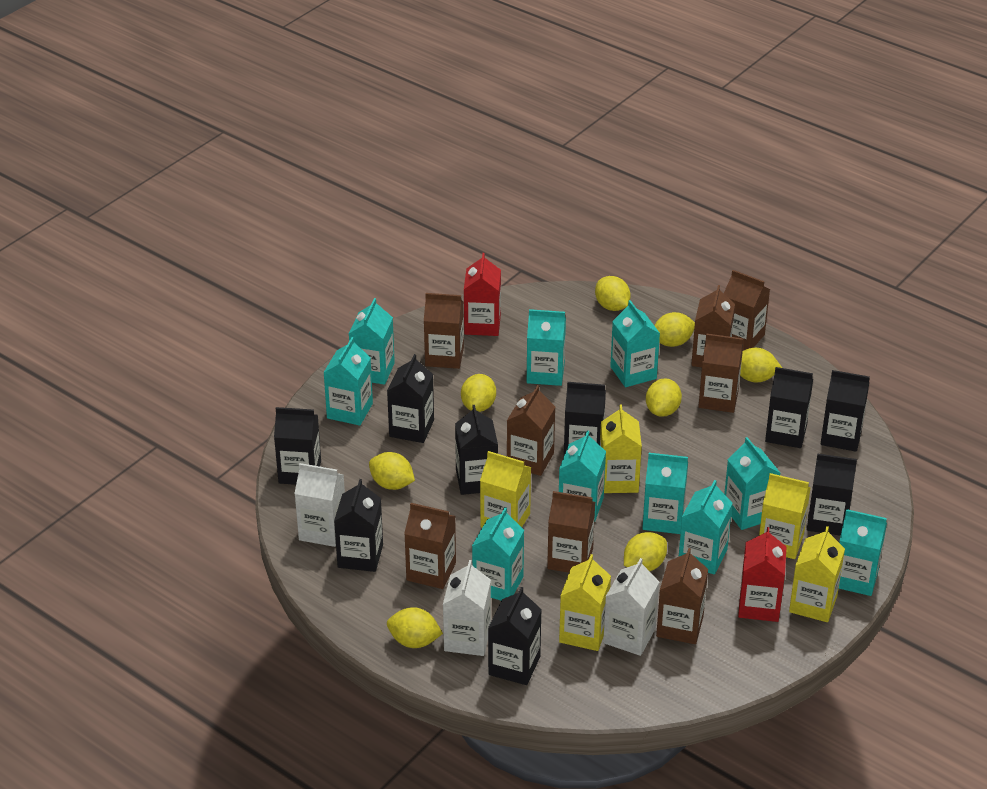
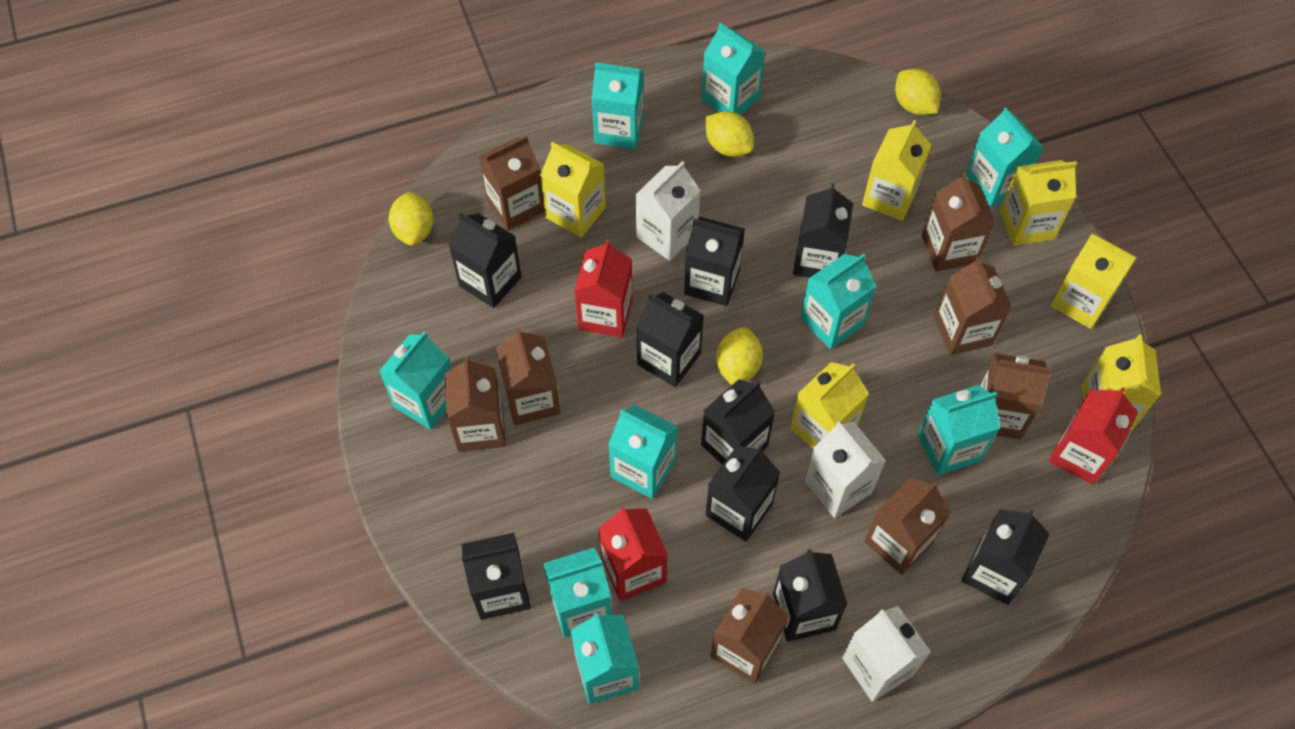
red carton: [464,253,501,336] [738,527,786,622] = 2 -> [574,239,633,338] [598,506,668,601] [1049,387,1138,485] = 3
turquoise carton: [323,337,373,426] [349,298,395,385] [472,507,524,601] [527,309,566,386] [559,431,606,523] [610,300,660,387] [642,453,688,534] [679,480,732,574] [724,437,780,530] [839,509,887,596] = 10 -> [379,331,452,430] [543,547,612,638] [570,613,639,704] [592,63,644,149] [608,404,678,499] [702,22,765,115] [801,254,876,350] [918,385,1000,476] [966,107,1044,208] = 9
yellow carton: [480,451,531,528] [559,554,611,651] [600,404,642,493] [759,473,811,559] [789,526,845,622] = 5 -> [540,142,606,237] [790,362,869,449] [862,120,932,221] [1000,160,1077,246] [1051,234,1137,329] [1082,334,1161,429] = 6
yellow lemon: [369,452,415,490] [387,607,443,648] [461,374,496,412] [595,276,631,311] [624,532,667,571] [646,378,682,417] [654,312,695,347] [740,348,782,382] = 8 -> [389,192,433,246] [706,111,754,157] [716,327,763,385] [895,69,941,115] = 4

